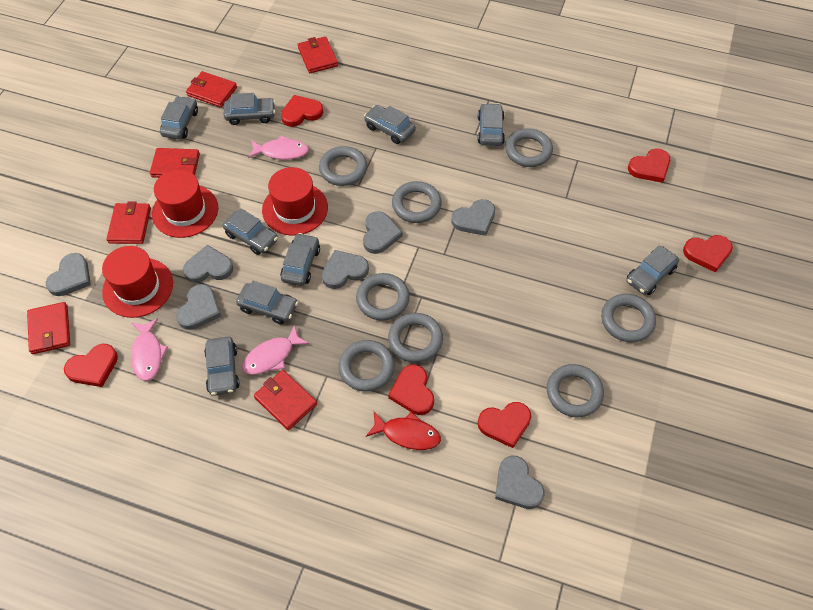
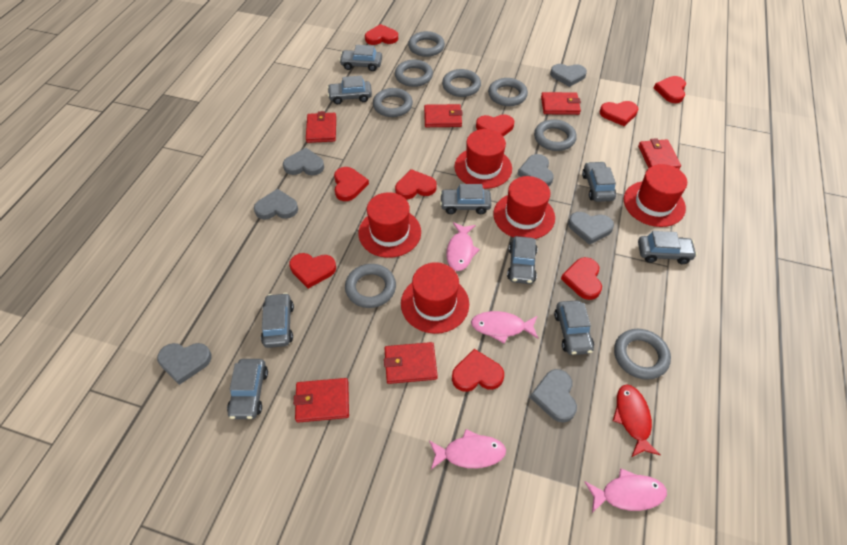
pink fish: [131,318,168,381] [242,325,309,375] [248,135,309,160] = 3 -> [429,429,506,469] [446,222,480,271] [471,311,538,343] [584,468,667,513] = 4
red hat: [102,246,173,318] [152,169,218,238] [262,167,328,236] = 3 -> [358,192,421,258] [401,262,469,334] [454,129,512,189] [493,176,555,239] [624,164,687,227] = 5
red heart: [64,344,118,387] [281,95,323,127] [388,364,434,415] [478,402,531,448] [628,148,670,183] [683,235,733,272] = 6 -> [289,253,336,289] [334,167,369,201] [365,24,398,45] [395,169,437,199] [452,349,504,392] [476,114,514,136] [561,257,602,300] [600,101,638,126] [654,76,686,103] = 9

